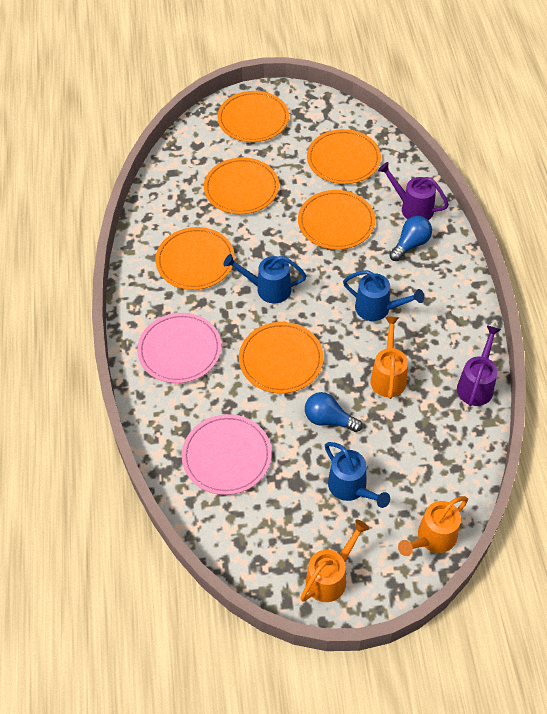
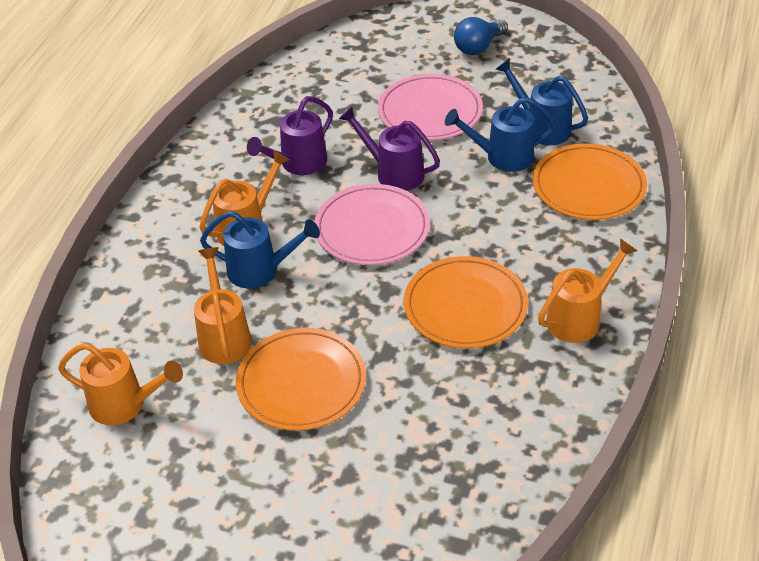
blue light bulb: [305,392,362,432] [389,216,432,261] = 2 -> [454,17,508,55] = 1
orange plate: [155,227,235,290] [204,157,279,214] [217,91,289,142] [239,322,324,394] [298,190,375,250] [307,129,381,184] = 6 -> [236,328,366,431] [404,256,528,348] [533,144,647,220] = 3
orange watering can: [300,520,370,602] [370,317,408,399] [398,496,468,556] = 3 -> [58,343,183,425] [194,247,252,364] [199,150,289,246] [538,238,637,343] = 4

